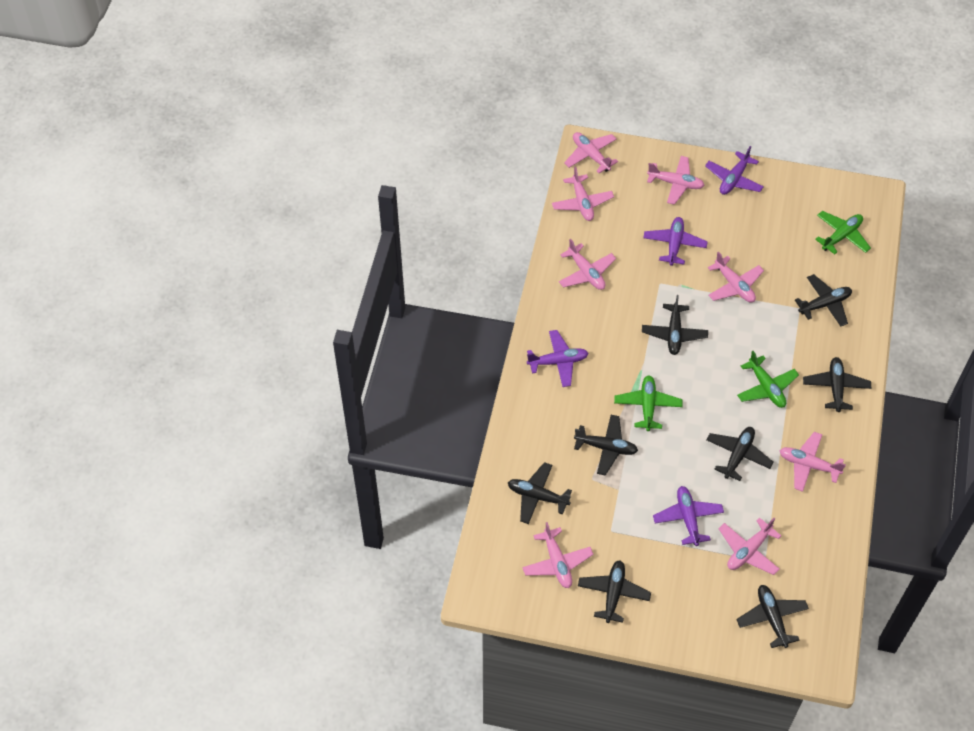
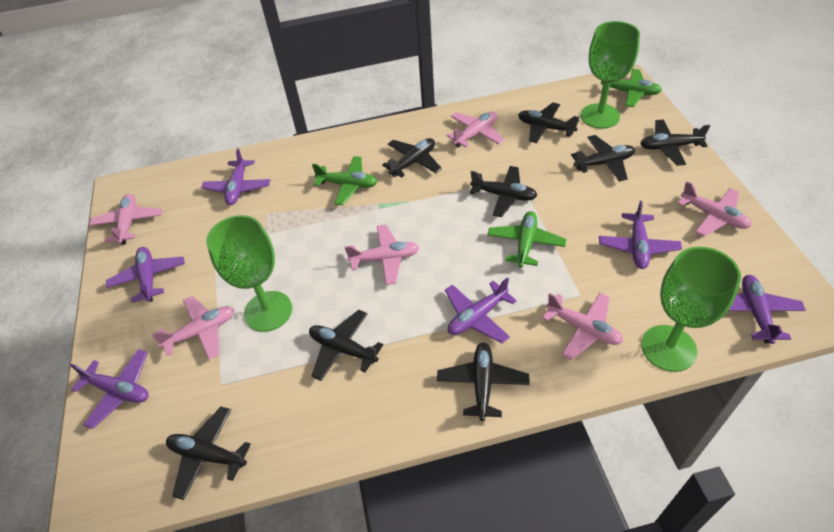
green goblet: none = 0 -> [206,215,292,332] [581,21,640,129] [641,247,741,372] = 3
pink plane: [522,522,594,588] [552,167,614,221] [559,239,616,290] [564,132,618,173] [647,156,704,205] [708,251,764,303] [719,517,781,575] [779,432,846,492] = 8 -> [89,194,162,245] [151,296,234,360] [344,225,419,285] [447,111,505,148] [542,293,623,360] [677,181,751,237] = 6
purple plane: [527,330,588,387] [643,217,708,266] [653,486,724,546] [705,146,764,195] = 4 -> [70,349,149,429] [106,247,185,303] [201,148,270,205] [445,277,517,343] [599,201,682,269] [728,275,806,344] = 6

